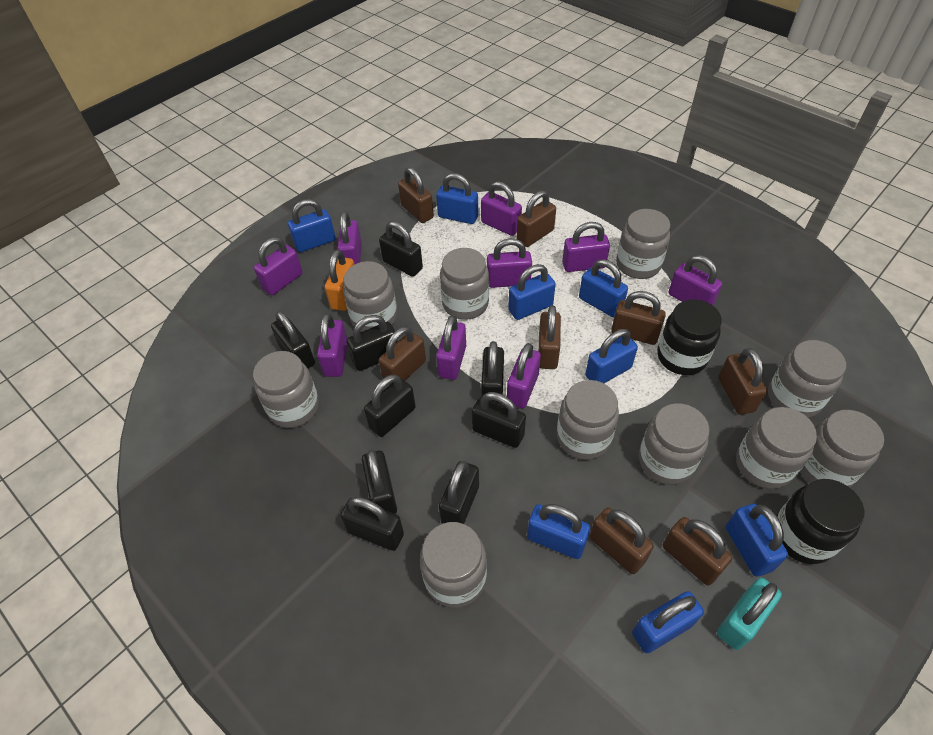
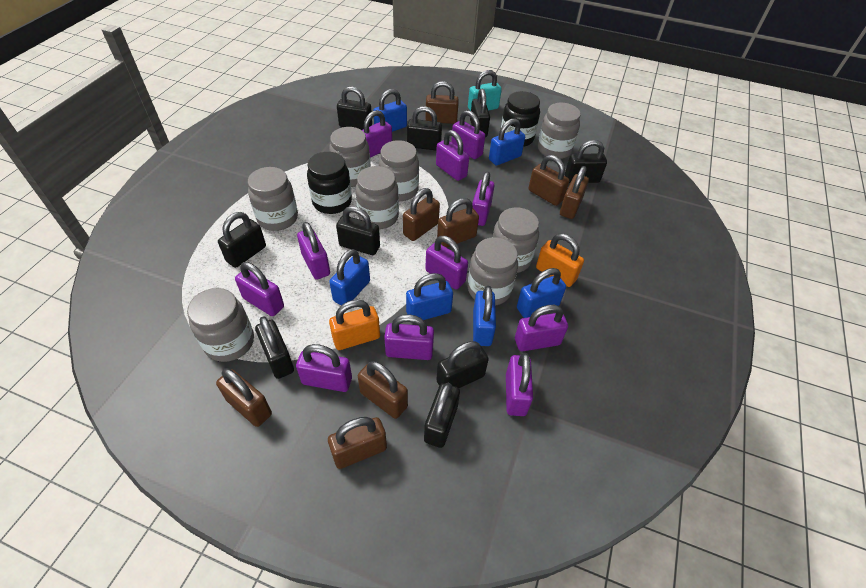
blue padlock: [288,199,336,252] [436,173,478,224] [508,264,556,320] [527,504,590,559] [579,259,628,317] [585,329,638,383] [632,591,704,653] [726,504,788,577] = 8 -> [329,249,370,305] [373,89,407,132] [406,273,453,320] [473,286,496,346] [489,118,525,166] [517,268,566,318] = 6
grey jar: [253,351,319,428] [343,261,397,332] [420,522,487,608] [440,248,489,320] [557,380,619,460] [616,209,670,279] [639,403,710,485] [736,407,817,489] [768,340,846,418] [800,410,884,488] = 10 -> [187,288,254,362] [248,167,298,231] [329,127,371,187] [356,166,399,229] [378,140,419,201] [468,237,518,305] [492,207,539,273] [538,103,581,159] = 8
orange padlock: [325,249,355,311] = 1 -> [329,300,380,350] [536,234,584,287] = 2
purple padlock: [254,237,303,295] [317,313,348,377] [337,211,362,264] [436,315,466,380] [481,181,522,236] [487,238,532,288] [507,343,541,408] [562,222,610,272] [668,255,722,306] = 9 -> [235,262,284,316] [296,344,352,392] [297,222,330,280] [362,110,392,158] [384,314,434,360] [425,236,468,290] [436,130,469,181] [451,110,485,159] [472,172,495,226] [506,353,533,416] [515,305,568,351] = 11

